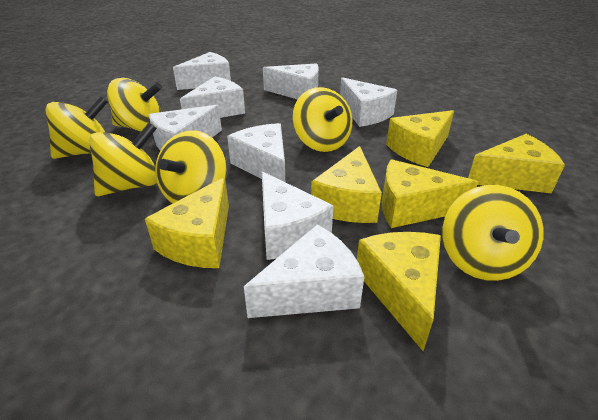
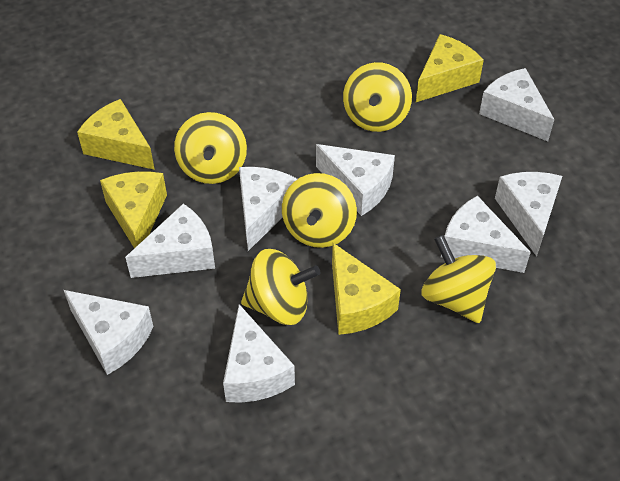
yellow cheese: [145,177,229,268] [311,146,382,223] [357,232,441,351] [382,159,478,228] [386,110,454,167] [468,134,565,194] = 6 -> [77,99,155,170] [100,172,167,248] [332,243,401,335] [416,34,484,102] = 4
yellow spinning top: [46,96,108,159] [89,123,157,196] [107,78,162,131] [155,130,226,204] [293,87,352,152] [442,185,544,281] = 6 -> [174,112,247,184] [241,249,321,325] [282,173,357,248] [343,62,412,132] [421,235,496,323] = 5

